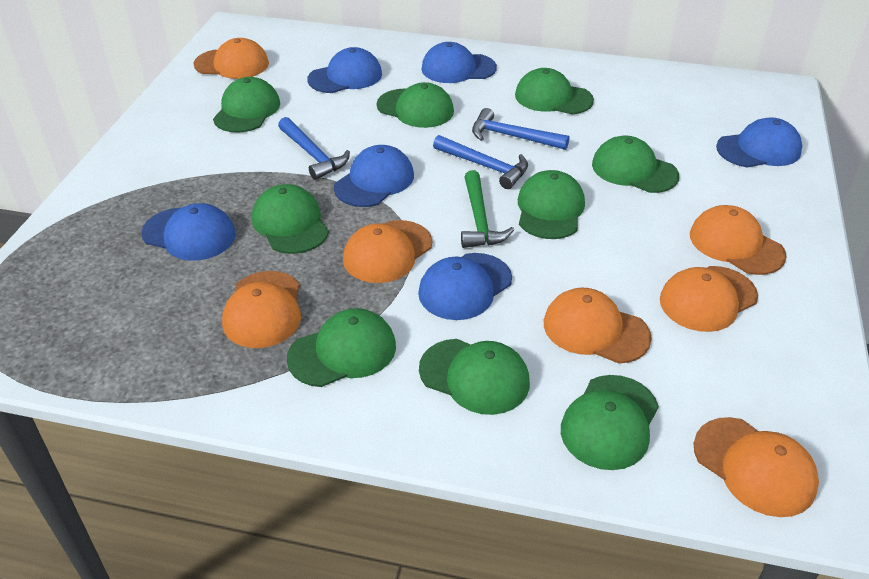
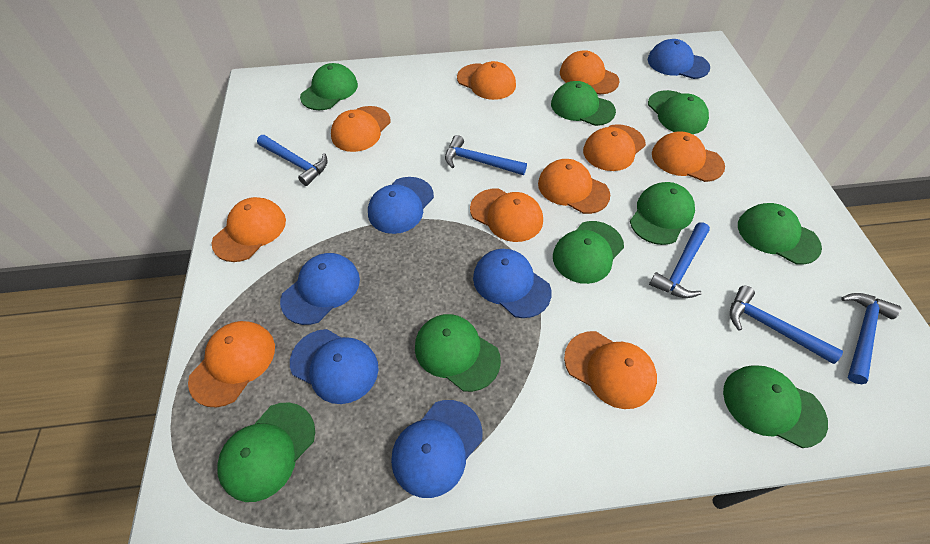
blue hammer: [278,117,350,180] [433,135,528,189] [472,108,569,150] = 3 -> [257,135,328,186] [445,135,527,175] [649,222,710,298] [730,286,843,364] [841,293,901,384] = 5
green hammer: [461,170,514,248] = 1 -> none = 0
orange cap: [193,38,269,79] [222,271,301,348] [343,220,432,283] [544,288,652,364] [660,266,758,332] [690,205,787,275] [694,417,819,517] = 7 -> [188,321,275,408] [212,197,286,262] [331,106,391,152] [457,61,516,100] [470,189,543,242] [538,159,610,214] [560,50,620,94] [564,331,657,409] [583,124,646,171] [652,131,725,182] = 10

